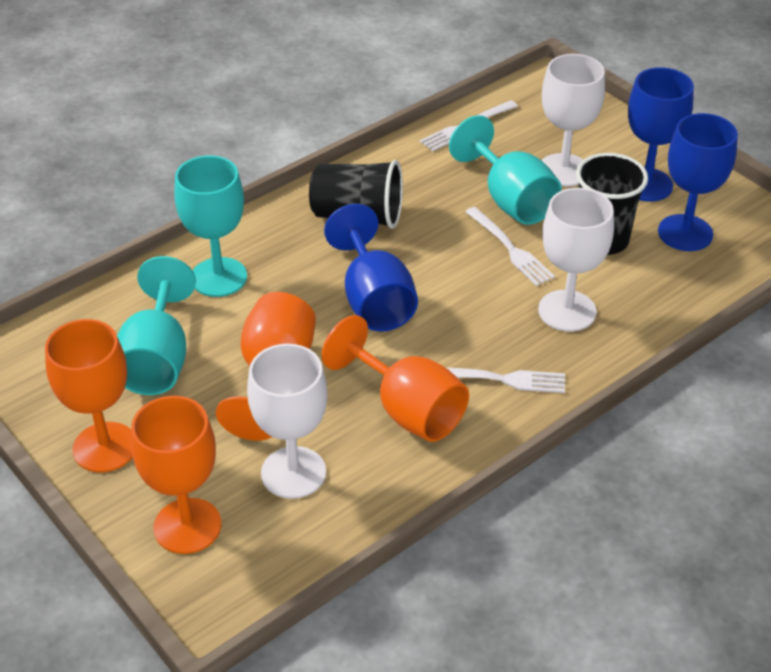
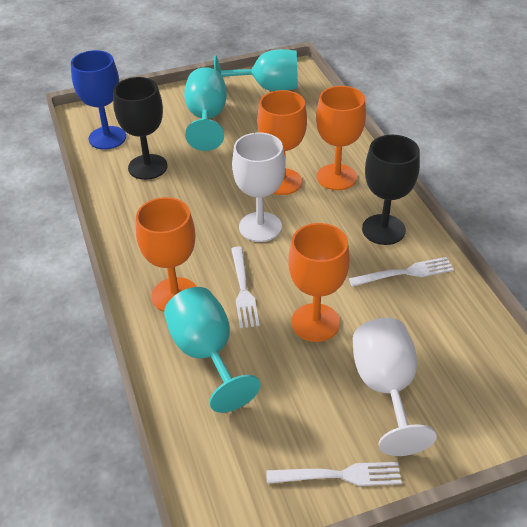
black cup: [309,160,403,229] [576,153,648,255] = 2 -> none = 0
black goblet: none = 0 -> [113,77,168,180] [362,135,420,245] = 2
blue goblet: [324,204,418,332] [628,67,694,202] [658,113,738,251] = 3 -> [71,50,126,149] = 1
white goblet: [247,344,328,499] [538,188,614,332] [541,54,605,187] = 3 -> [232,132,285,242] [353,318,437,456] = 2

